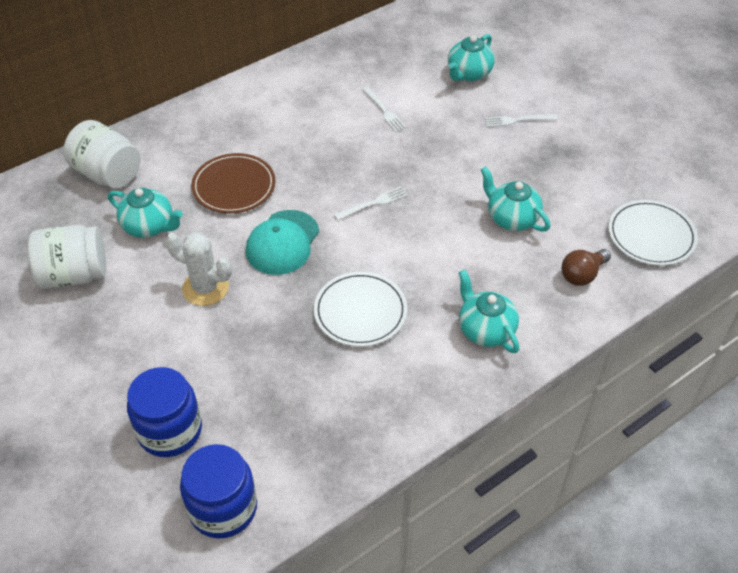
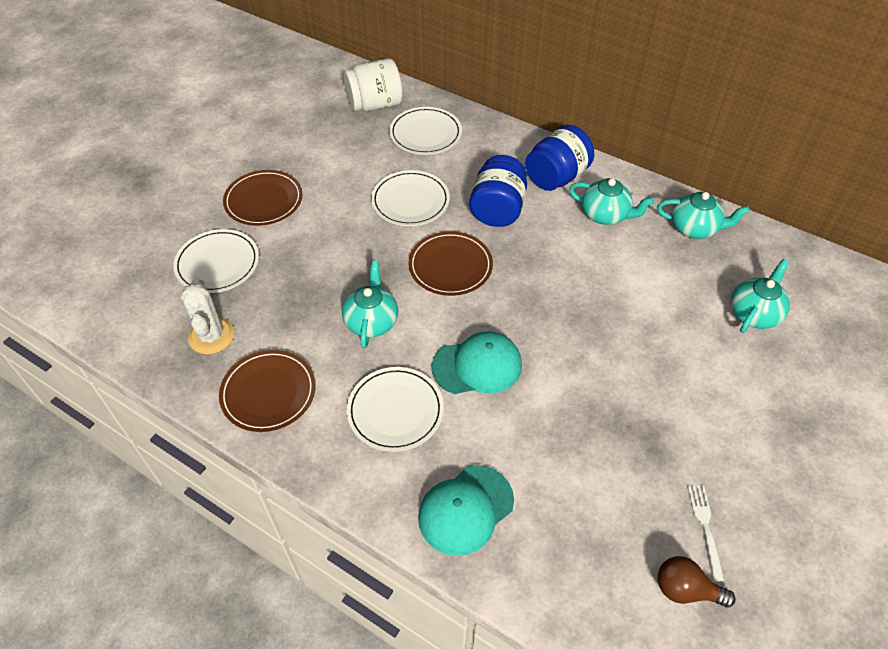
brown plate: [191,153,276,213] = 1 -> [219,350,316,432] [223,170,303,226] [409,231,493,296] = 3
turquoise cap: [246,210,319,275] = 1 -> [418,465,514,556] [432,331,522,394] = 2
white fork: [334,187,408,220] [362,86,406,132] [484,114,557,127] = 3 -> [687,485,725,581] = 1
white jar: [28,225,106,288] [63,120,140,188] = 2 -> [343,58,403,112] = 1
white plate: [314,272,407,347] [608,200,698,266] = 2 -> [173,229,259,293] [347,367,444,452] [371,170,450,226] [389,107,462,155] = 4

